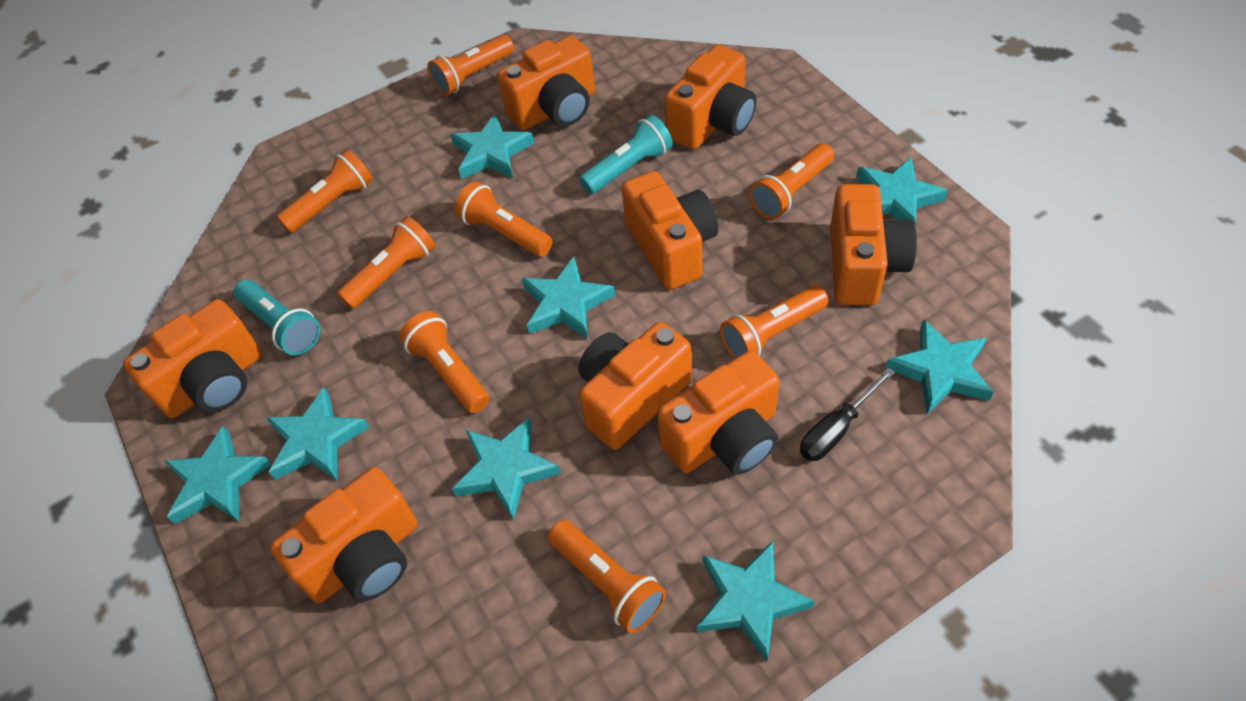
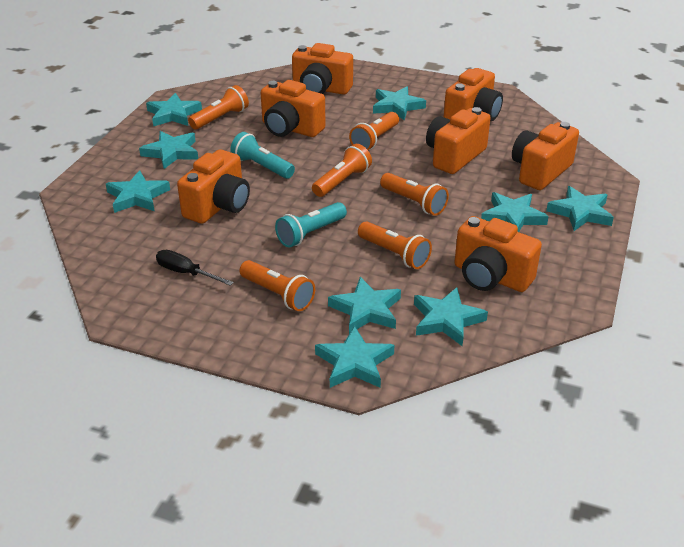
orange camera: [123,299,262,418] [270,467,417,603] [497,36,595,130] [578,322,692,450] [622,171,718,290] [657,351,779,475] [665,45,757,149] [830,184,917,305] = 8 -> [177,149,250,224] [261,80,325,137] [292,43,353,95] [426,107,491,174] [444,68,503,121] [455,216,542,292] [512,122,579,190] = 7
orange flashlight: [276,149,373,233] [337,216,435,309] [399,311,489,413] [427,35,514,96] [454,182,552,257] [548,520,666,633] [720,285,828,359] [749,143,834,219] = 8 -> [188,85,249,129] [239,260,315,311] [312,144,372,197] [349,112,399,150] [358,221,432,269] [380,173,449,216] = 6
turquoise star: [164,426,272,524] [266,387,370,480] [450,113,534,179] [452,417,561,520] [522,257,615,339] [697,541,815,662] [856,157,948,224] [885,319,994,414] = 8 -> [106,170,170,213] [139,131,198,169] [146,93,202,127] [315,326,395,388] [328,277,401,334] [373,87,426,120] [414,287,488,346] [481,192,549,232] [546,186,614,231] = 9

